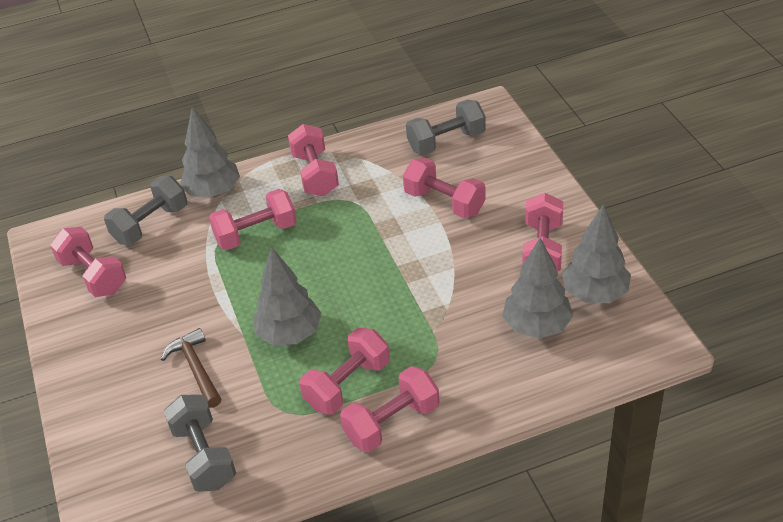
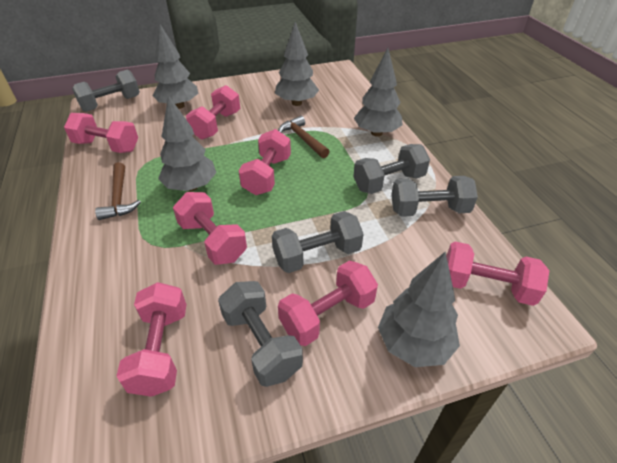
brown hammer: [161,328,221,408] = 1 -> [95,162,141,220] [278,116,330,158] = 2
grey dumbbell: [104,176,187,245] [164,394,236,492] [406,100,486,155] = 3 -> [72,70,140,112] [218,281,303,387] [272,211,364,273] [353,144,430,194] [391,176,478,217] = 5
grey tree: [180,107,240,198] [253,247,321,345] [502,238,573,339] [562,204,631,303] = 4 -> [153,25,198,109] [158,95,216,191] [275,22,319,106] [354,48,403,137] [378,252,460,367] = 5

